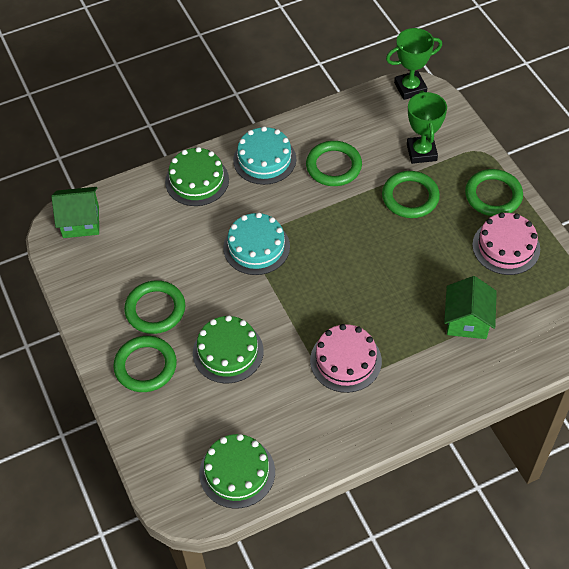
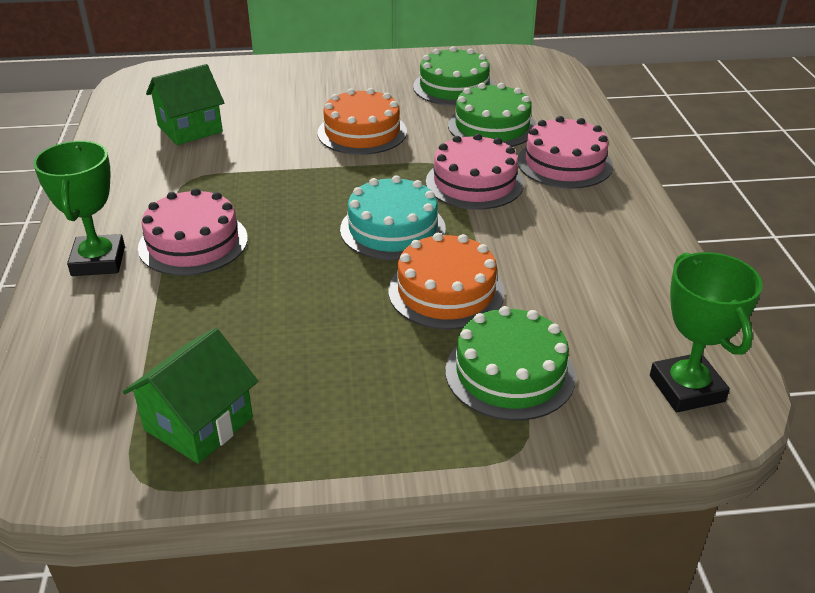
green ring: [113,336,177,392] [124,280,185,334] [306,141,362,186] [382,171,440,218] [465,169,523,216] = 5 -> none = 0
orange cake: none = 0 -> [317,88,407,155] [389,233,505,329] = 2
pink cake: [310,324,382,393] [472,212,540,275] = 2 -> [138,188,248,276] [426,133,524,210] [518,116,613,189] = 3
turquoise cake: [223,212,290,275] [233,126,296,185] = 2 -> [340,175,446,260] = 1

